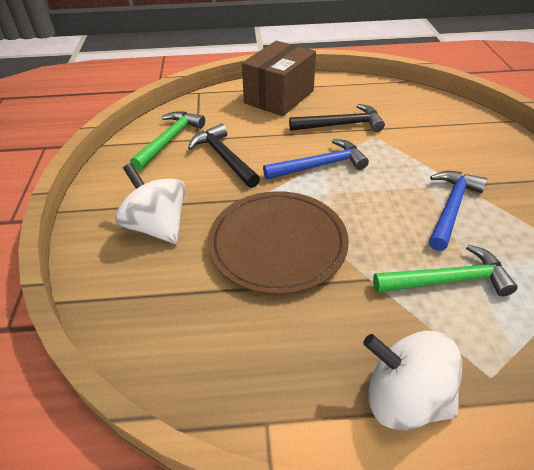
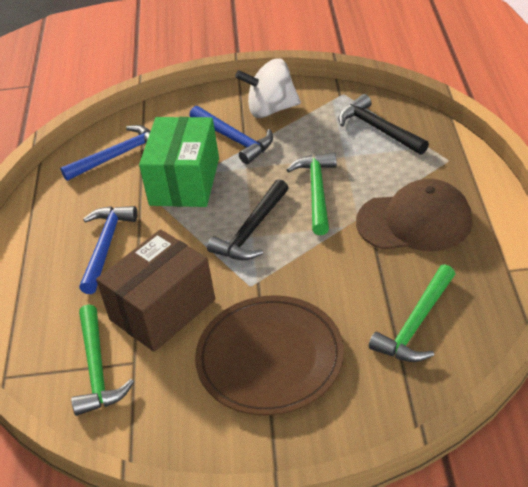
blue hammer: [263,139,369,180] [429,171,487,251] = 2 -> [60,125,151,181] [79,206,138,294] [190,106,273,164] = 3
brown cap: none = 0 -> [356,179,472,251] = 1
green box: none = 0 -> [139,117,219,207] = 1
green hammer: [130,111,205,170] [373,244,518,296] = 2 -> [71,304,134,416] [287,152,337,235] [369,264,455,362] = 3
white spinning top: [115,163,185,244] [363,331,462,430] = 2 -> [235,58,301,118] = 1

